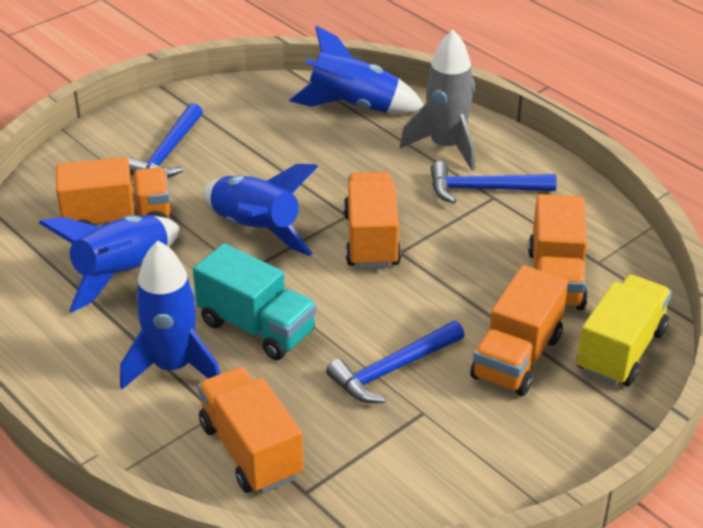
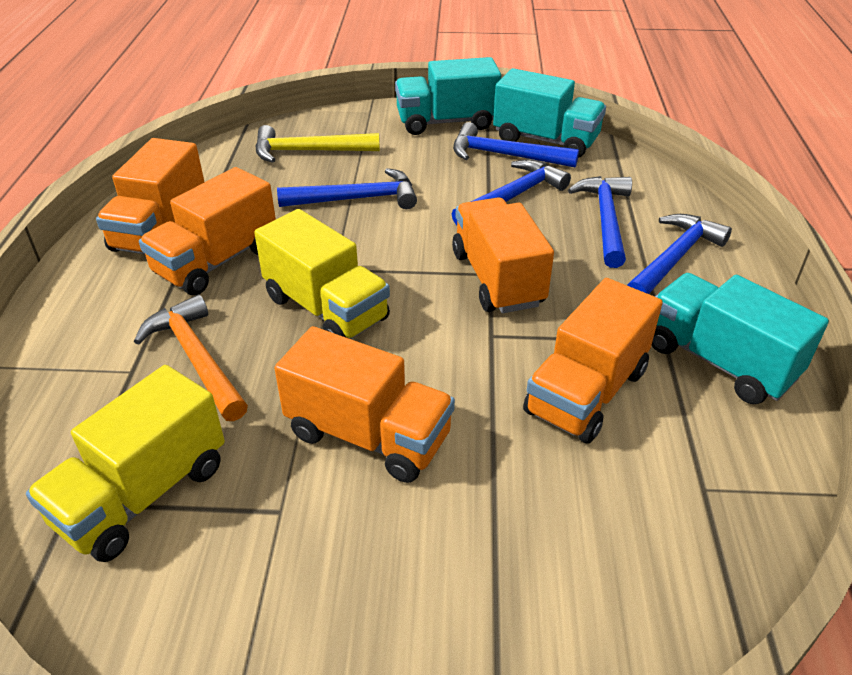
blue hammer: [128,103,203,178] [326,321,465,403] [430,161,557,204] = 3 -> [277,168,417,209] [452,160,571,225] [453,122,579,168] [568,176,632,268] [627,214,732,294] = 5
blue rocket: [39,215,180,312] [120,241,220,390] [203,164,318,256] [289,26,424,113] = 4 -> none = 0
grey rocket: [400,30,475,171] = 1 -> none = 0
orange hammer: none = 0 -> [134,295,248,421] = 1
turquoise truck: [193,243,317,360] = 1 -> [395,57,501,135] [493,68,606,158] [651,273,829,404] = 3
yellow hammer: none = 0 -> [255,125,380,163] = 1
yellow truck: [576,274,672,386] = 1 -> [26,365,225,562] [254,209,390,339] = 2

